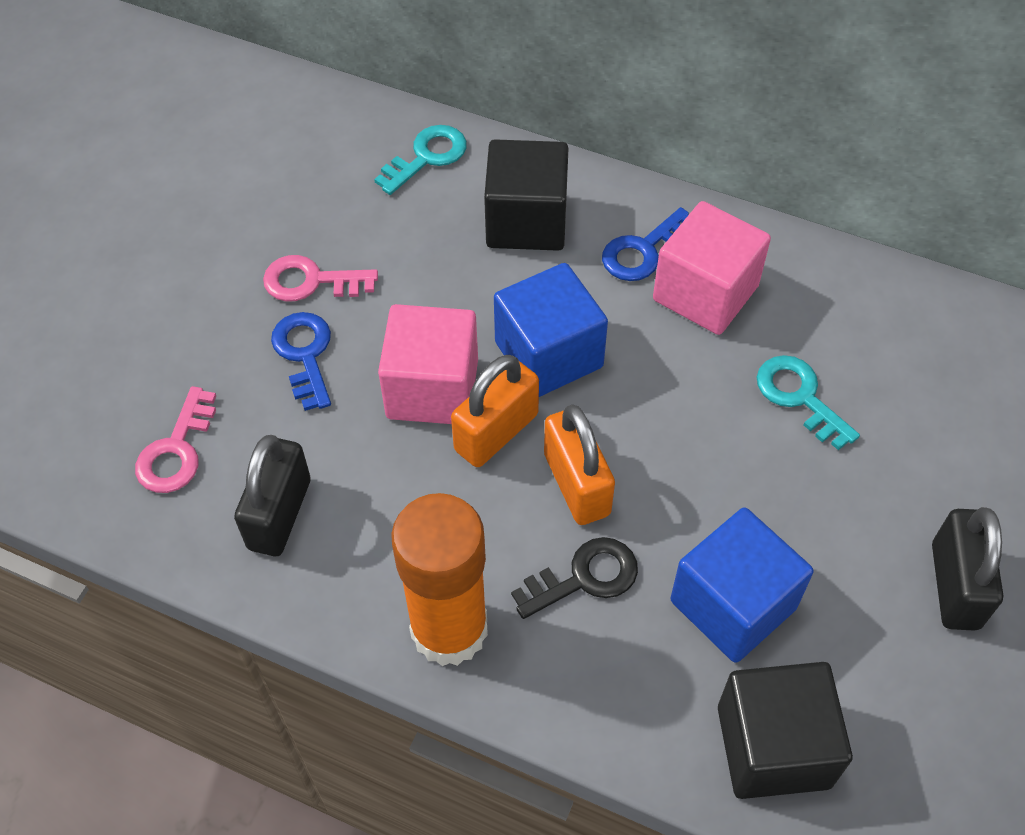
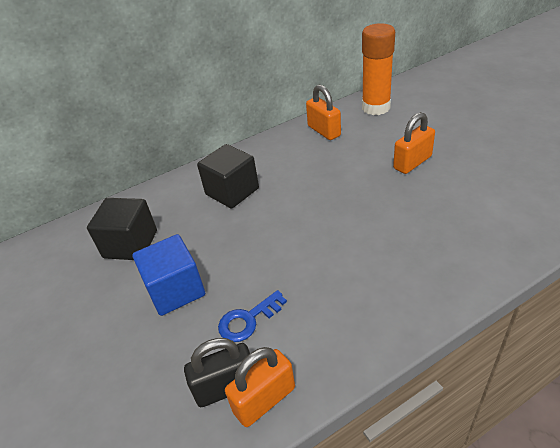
black key: [511,537,638,619] = 1 -> none = 0
black padlock: [234,435,311,556] [932,507,1003,631] = 2 -> [184,338,250,407] = 1
blue cube: [494,263,608,397] [670,508,814,663] = 2 -> [132,234,205,316] = 1
blue key: [271,312,331,411] [602,207,689,281] = 2 -> [218,290,287,342] = 1
orange padlock: [451,355,539,467] [544,405,615,525] = 2 -> [225,347,295,427] [306,84,341,140] [393,112,435,174] = 3
pink cube: [378,304,478,424] [653,201,771,335] = 2 -> none = 0
pink key: [135,386,216,493] [263,255,378,302] = 2 -> none = 0
turquoise key: [374,125,467,195] [757,355,860,451] = 2 -> none = 0

